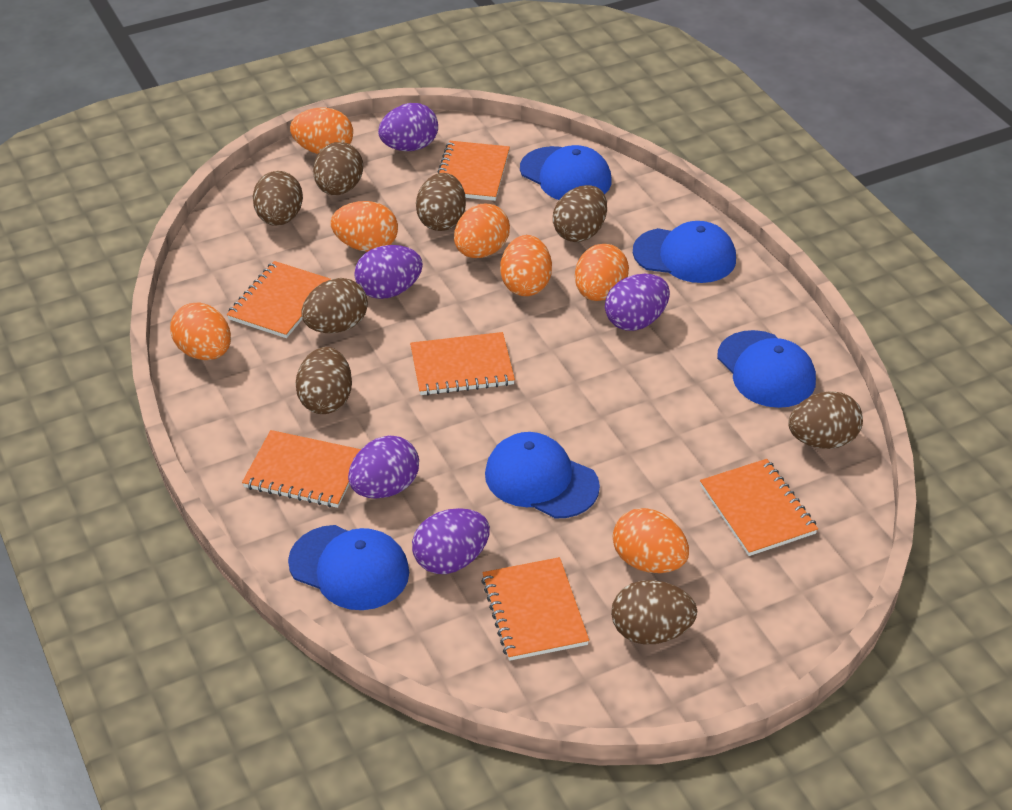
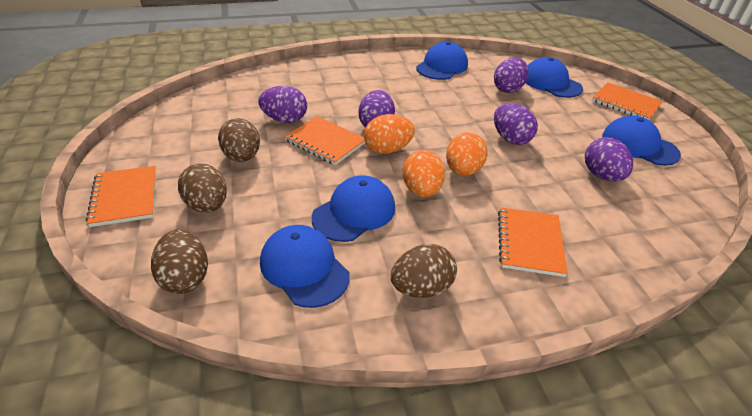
brown egg: [253,171,303,226] [295,347,352,414] [301,278,368,333] [313,142,363,195] [416,173,466,231] [553,185,607,242] [611,580,697,645] [788,391,863,449] = 8 -> [151,229,208,294] [178,164,227,213] [218,118,260,162] [391,244,457,298] = 4
orange egg: [170,302,231,360] [290,107,353,154] [331,201,398,252] [454,204,510,258] [500,235,552,296] [575,244,629,301] [613,508,689,573] = 7 -> [364,114,415,154] [403,150,445,197] [446,132,488,176] = 3
orange notebook: [227,261,331,338] [242,430,361,508] [410,332,515,395] [437,141,510,201] [481,557,589,661] [700,459,818,556] = 6 -> [86,166,156,227] [284,116,365,165] [498,207,568,277] [592,82,663,120] = 4

